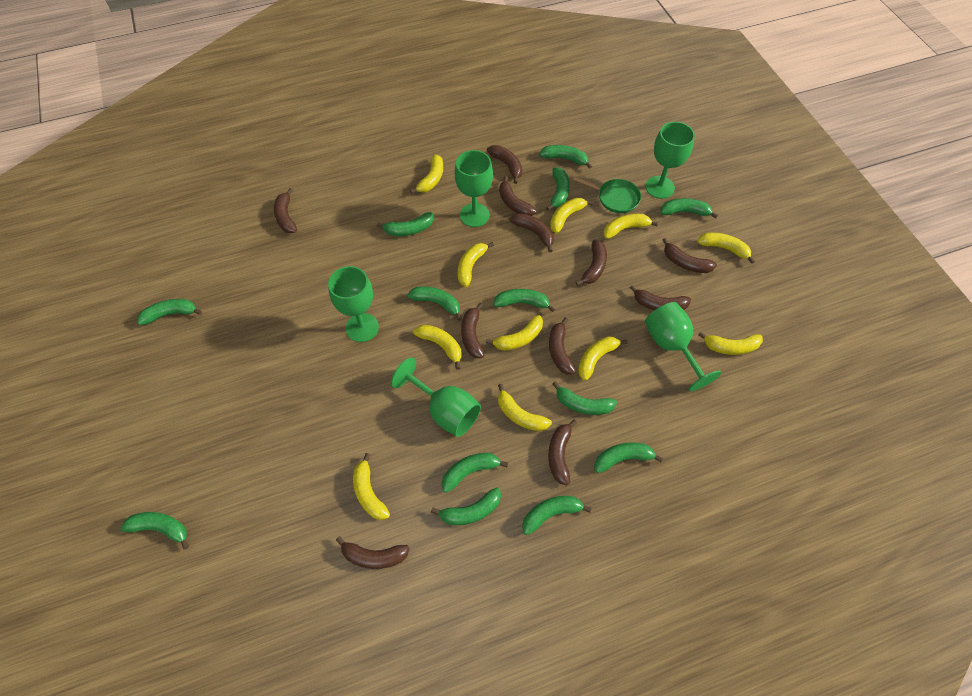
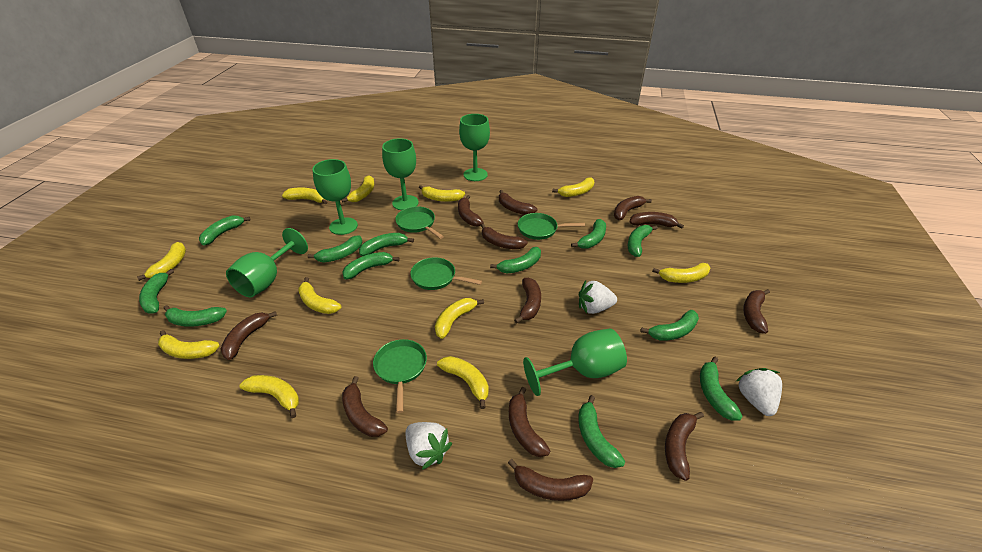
brown banana: [274,188,297,233] [336,536,410,569] [461,303,484,358] [487,145,522,184] [499,176,537,216] [510,213,554,252] [548,419,577,485] [549,317,576,374] [575,239,607,286] [630,285,691,310] [663,238,717,273] = 11 -> [221,311,277,360] [342,376,388,437] [458,195,484,226] [481,224,528,249] [499,190,537,215] [508,459,593,501] [509,387,550,457] [514,278,541,323] [614,196,652,220] [629,212,684,229] [665,412,704,481] [743,289,770,334] = 12
green banana: [120,512,189,550] [137,299,202,325] [377,212,434,236] [407,286,462,321] [431,488,501,525] [442,453,508,493] [493,289,555,312] [522,496,591,535] [539,145,592,169] [546,167,570,211] [552,381,617,415] [594,442,663,473] [660,198,718,219] = 13 -> [139,269,174,314] [163,305,227,327] [199,215,251,246] [307,235,362,263] [342,252,400,279] [359,233,414,256] [490,247,541,273] [571,219,606,249] [578,395,625,468] [628,225,658,257] [640,310,699,341] [700,357,743,421] = 12
green pan: [573,176,641,213] = 1 -> [373,339,427,413] [395,206,444,239] [410,257,482,290] [518,213,585,240] = 4
white strawberry: none = 0 -> [406,422,452,470] [579,280,617,314] [735,368,782,416] = 3

